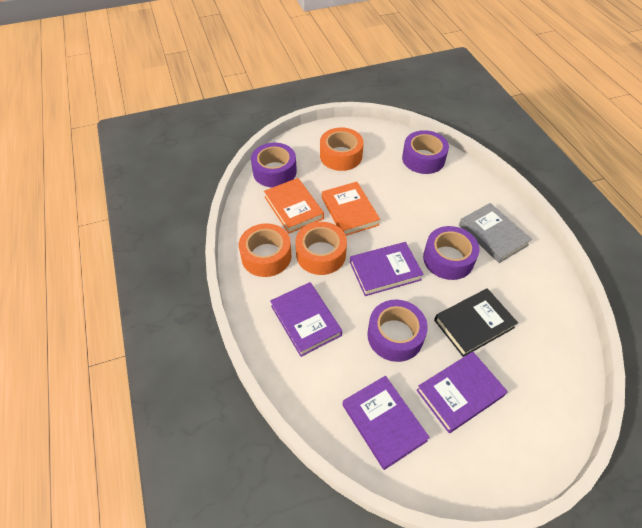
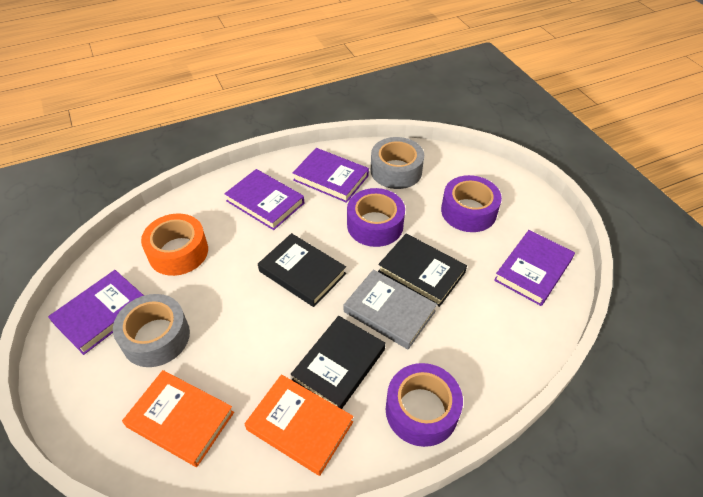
black book: [434,288,518,357] = 1 -> [258,233,346,307] [290,316,385,409] [378,234,467,307] = 3
grey tape: none = 0 -> [113,294,190,367] [371,137,424,189] = 2
orange tape: [239,223,291,277] [295,222,347,275] [320,128,364,171] = 3 -> [141,214,208,276] = 1
purple tape: [251,143,297,187] [367,300,428,362] [402,130,449,174] [423,226,480,280] = 4 -> [347,188,405,247] [386,363,463,447] [441,175,502,232] = 3

